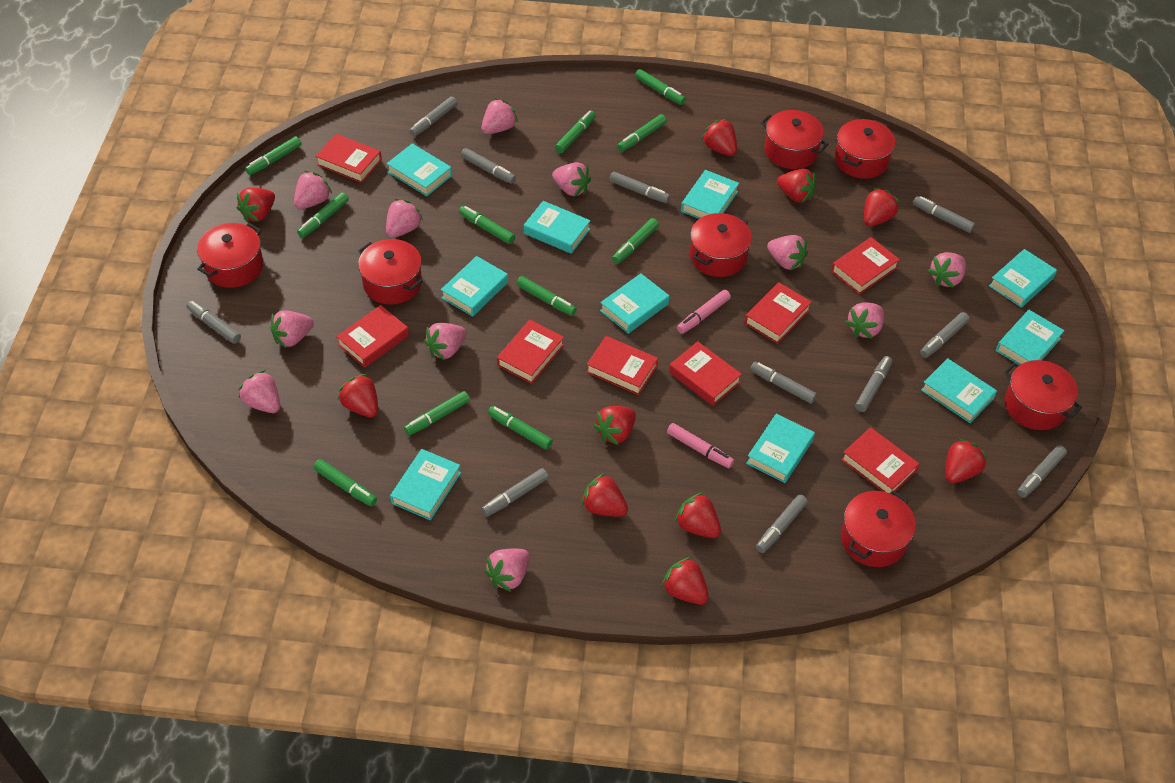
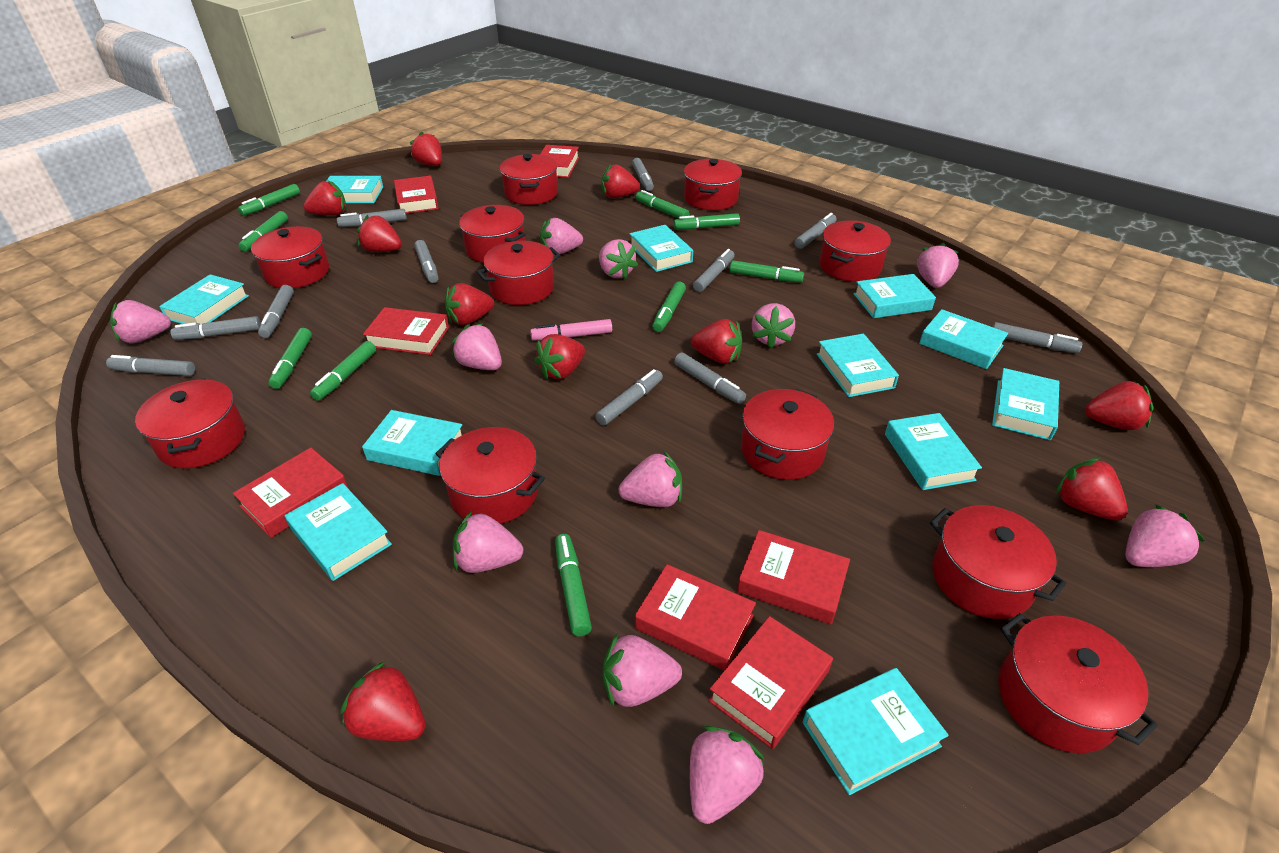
green marker: [245,136,301,175] [297,192,349,238] [313,459,377,506] [404,391,470,435] [459,206,515,244] [488,406,553,450] [516,276,577,316] [555,110,596,153] [612,218,659,264] [617,114,667,151] [635,69,686,105] = 11 -> [238,184,300,216] [238,211,288,252] [268,328,312,389] [310,341,376,401] [555,534,592,637] [636,190,690,219] [652,281,686,332] [673,213,740,229] [730,260,804,283] = 9
pink marker: [667,423,734,468] [677,290,731,334] = 2 -> [530,319,612,341] = 1
red book: [315,134,382,183] [336,305,409,368] [497,320,564,384] [586,336,658,395] [669,341,742,406] [744,282,812,344] [831,237,900,295] [841,427,919,493] = 8 -> [233,448,348,538] [363,307,449,355] [394,176,439,214] [540,145,579,178] [635,564,756,670] [708,616,833,749] [737,530,850,624] = 7
red pot: [197,223,263,288] [358,239,423,305] [690,213,752,277] [761,110,828,169] [835,119,895,179] [841,491,916,567] [1004,360,1082,430] = 7 -> [135,378,245,468] [251,226,329,288] [436,427,545,524] [459,205,526,263] [476,241,561,305] [500,154,558,205] [684,159,742,210] [741,389,834,480] [820,220,891,282] [930,505,1066,619] [998,613,1158,753] = 11
turquoise book: [387,144,452,196] [390,449,461,520] [441,256,508,317] [524,201,590,254] [600,273,669,334] [681,170,739,219] [746,413,815,483] [921,358,997,423] [989,249,1057,308] [996,310,1064,365] = 10 -> [159,274,249,324] [285,483,392,581] [327,176,383,203] [362,410,462,476] [630,225,693,272] [803,668,949,795] [817,334,899,397] [854,274,936,318] [885,413,982,490] [919,309,1008,369] [992,368,1059,440] = 11

